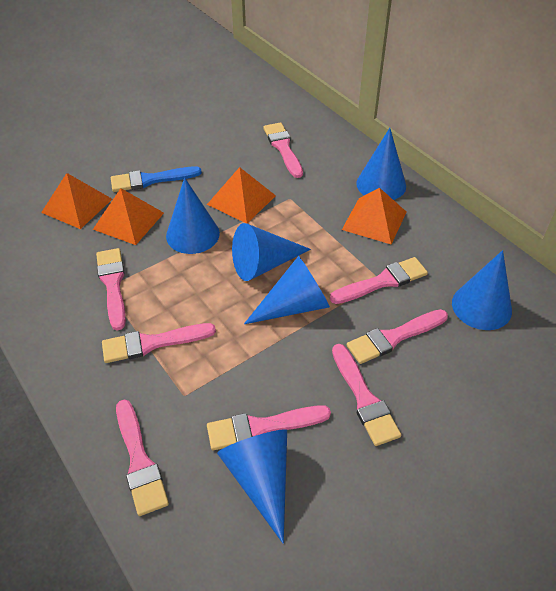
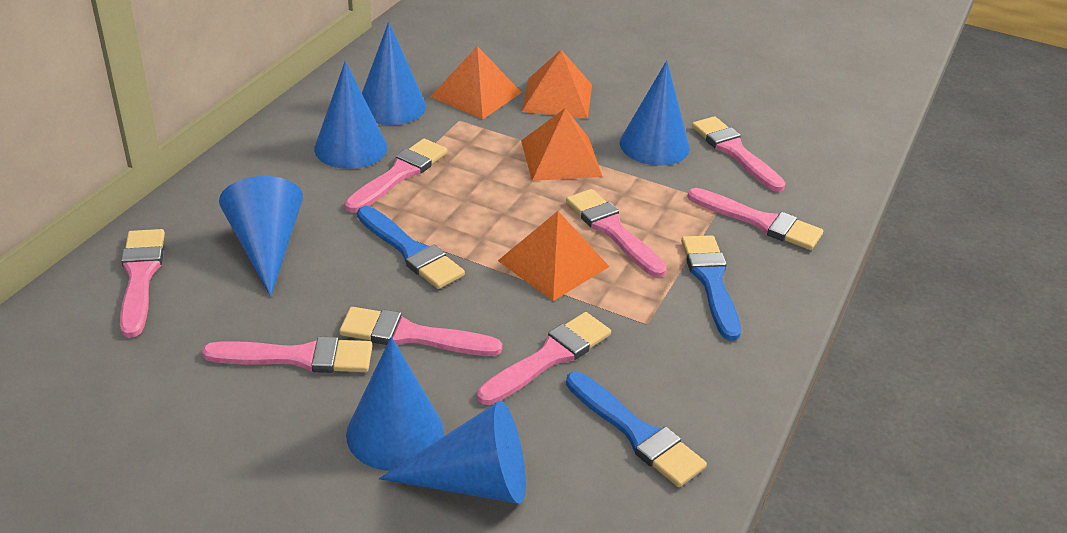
blue brush: [111,166,202,192] = 1 -> [357,206,465,289] [566,372,707,487] [681,235,741,341] = 3

